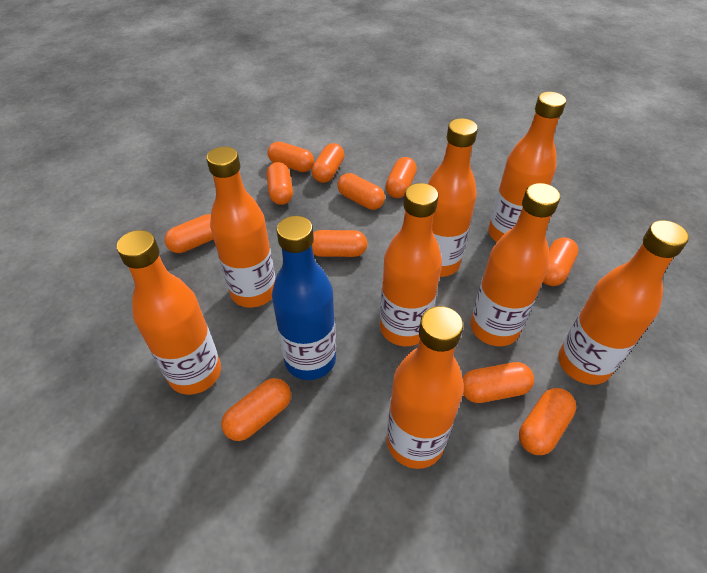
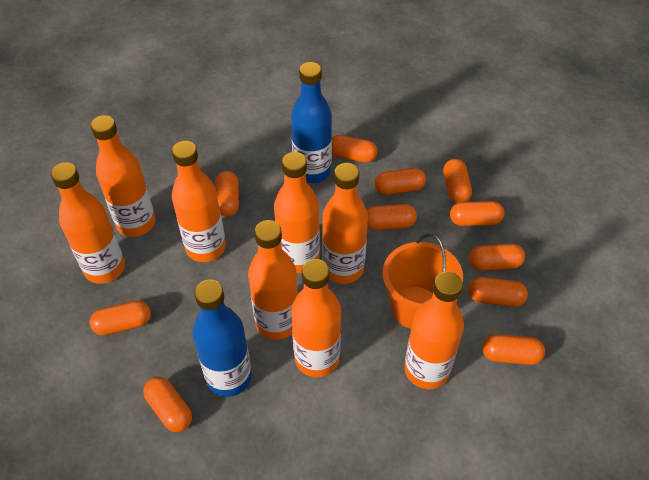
blue bottle: [272,216,336,380] = 1 -> [192,280,252,397] [291,62,332,183] = 2
orange bucket: none = 0 -> [383,233,463,329] = 1

